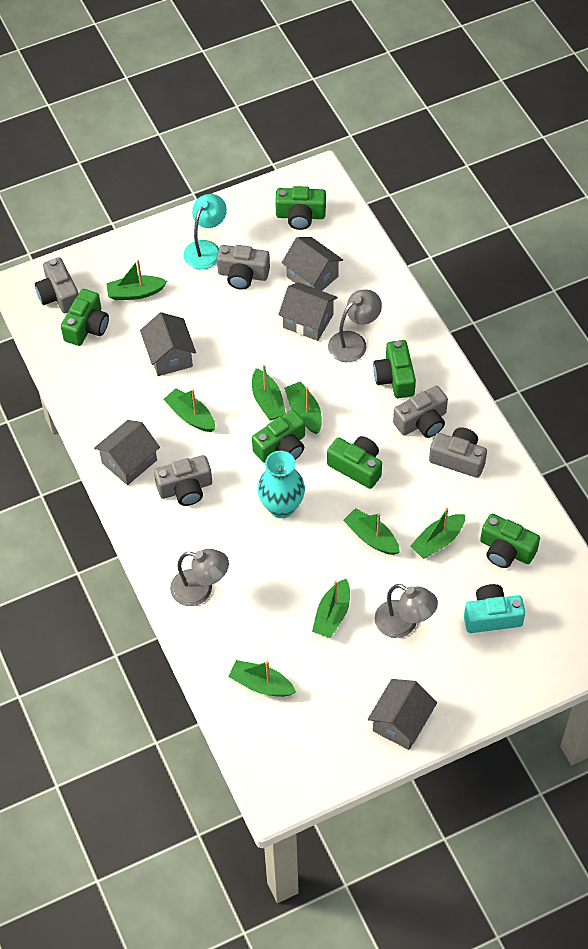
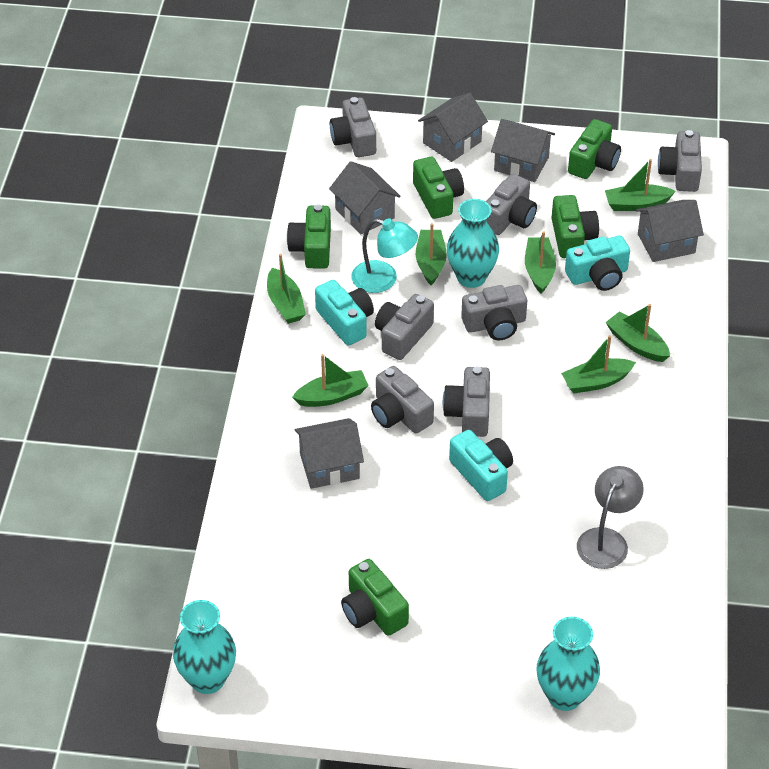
green boat: [106,260,167,300] [164,388,215,432] [228,660,296,697] [252,365,286,420] [284,381,322,434] [312,579,350,638] [343,508,400,555] [410,508,465,559] = 8 -> [267,254,306,324] [292,354,369,407] [416,223,447,285] [525,231,556,294] [561,336,636,394] [605,159,676,211] [605,304,670,362] = 7
green camera: [61,289,109,346] [252,410,305,463] [275,186,326,230] [327,436,382,489] [373,340,416,398] [480,514,540,568] = 6 -> [287,204,331,268] [341,559,409,636] [413,157,464,219] [552,195,599,258] [568,119,621,179] = 5
grey camera: [35,257,78,313] [154,455,212,506] [217,245,270,290] [393,386,448,438] [429,427,487,478] = 5 -> [330,97,376,157] [371,366,434,433] [375,294,434,360] [443,366,490,437] [461,285,527,340] [486,174,537,235] [658,130,702,192] = 7
grey lamp: [170,549,229,606] [328,289,382,362] [375,584,438,638] = 3 -> [577,466,644,569] = 1
turquoise camera: [464,584,525,633] = 1 -> [315,280,374,345] [449,430,513,501] [565,235,630,291] = 3
turquoise vase: [258,451,305,518] = 1 -> [173,600,236,694] [447,199,499,288] [537,617,600,711] = 3

